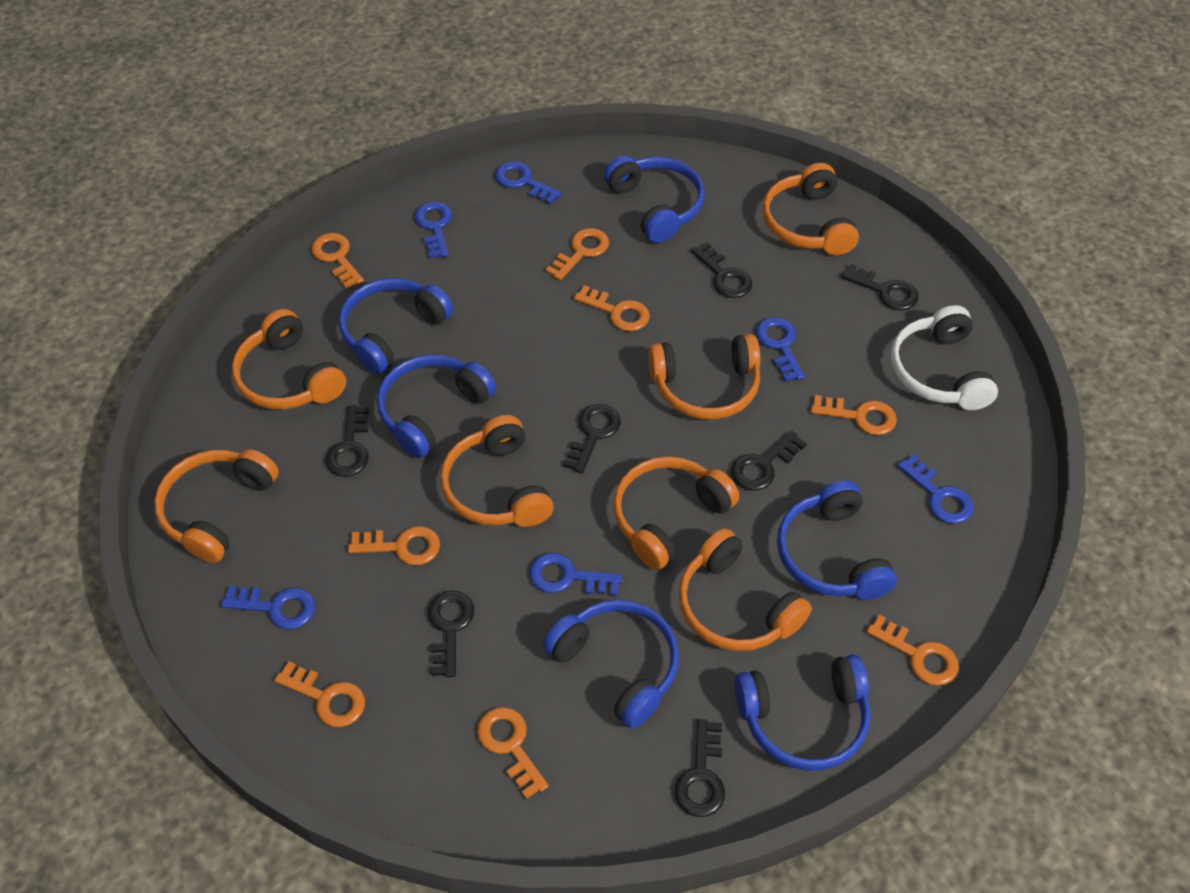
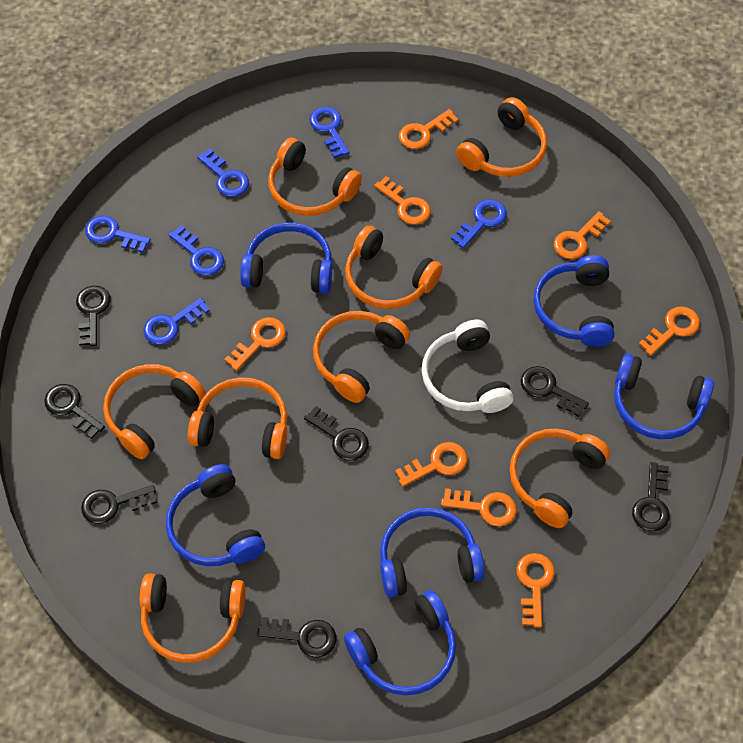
orange headphones: [154,449,279,563] [232,309,346,409] [440,415,554,527] [613,456,739,570] [648,334,760,419] [678,528,812,651] [762,163,859,255] = 7 -> [103,364,206,459] [140,573,245,663] [188,377,287,459] [268,137,362,216] [313,311,410,403] [345,225,442,309] [456,97,547,177] [510,428,610,528] = 8

